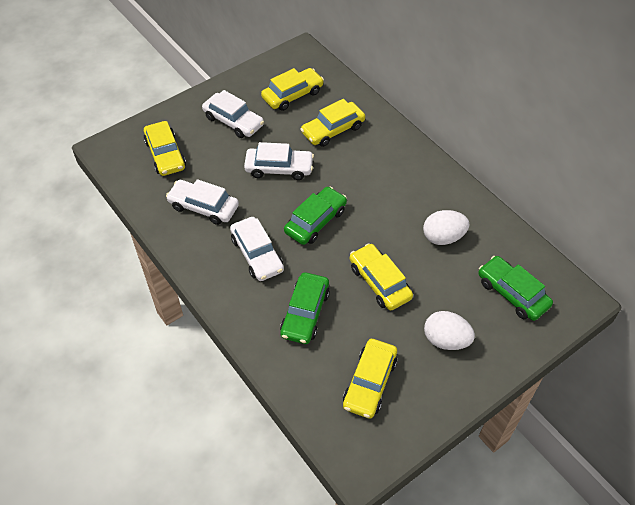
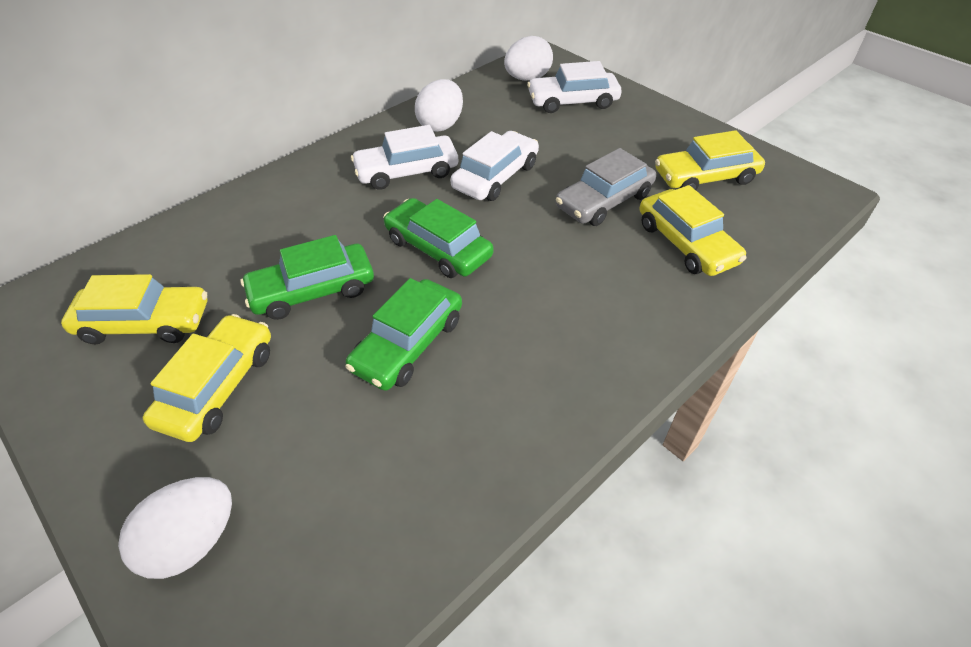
grey car: none = 0 -> [556,148,656,226] = 1
white car: [166,179,239,225] [202,90,264,138] [230,217,284,281] [244,142,314,180] = 4 -> [351,125,458,190] [450,131,539,201] [527,61,621,113] = 3
white egg: [423,210,469,245] [424,311,475,350] = 2 -> [118,477,232,579] [415,79,463,132] [504,36,553,81] = 3
yellow car: [144,121,186,176] [261,68,324,111] [300,99,365,147] [343,339,397,419] [350,243,413,310] = 5 -> [61,274,207,344] [143,314,271,442] [639,185,746,276] [655,130,765,190] = 4

